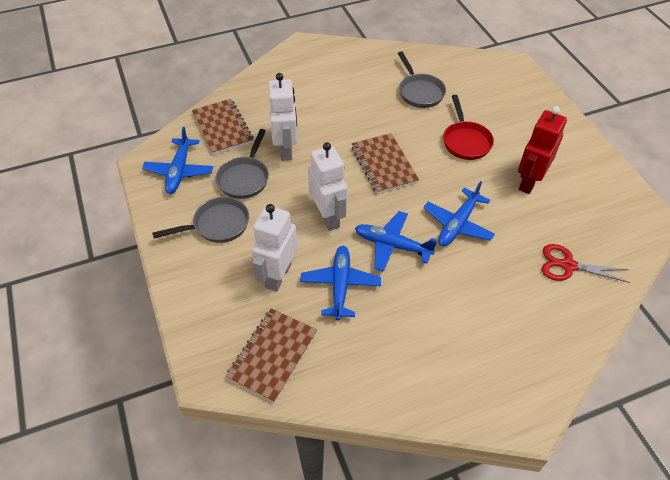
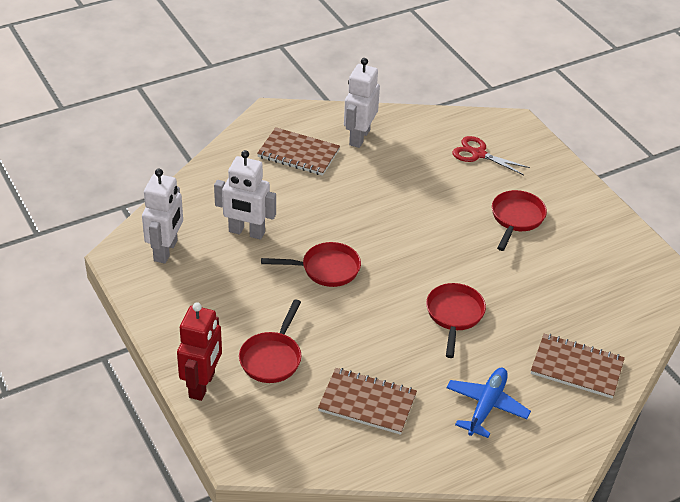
blue plane: [142,127,213,194] [300,246,381,320] [355,211,437,272] [423,181,495,246] = 4 -> [446,368,531,438] = 1
grey pan: [152,197,249,243] [216,129,269,199] [398,51,446,108] = 3 -> none = 0
red pan: [443,95,494,160] = 1 -> [239,299,301,383] [261,242,361,287] [426,283,486,358] [492,190,547,251] = 4

